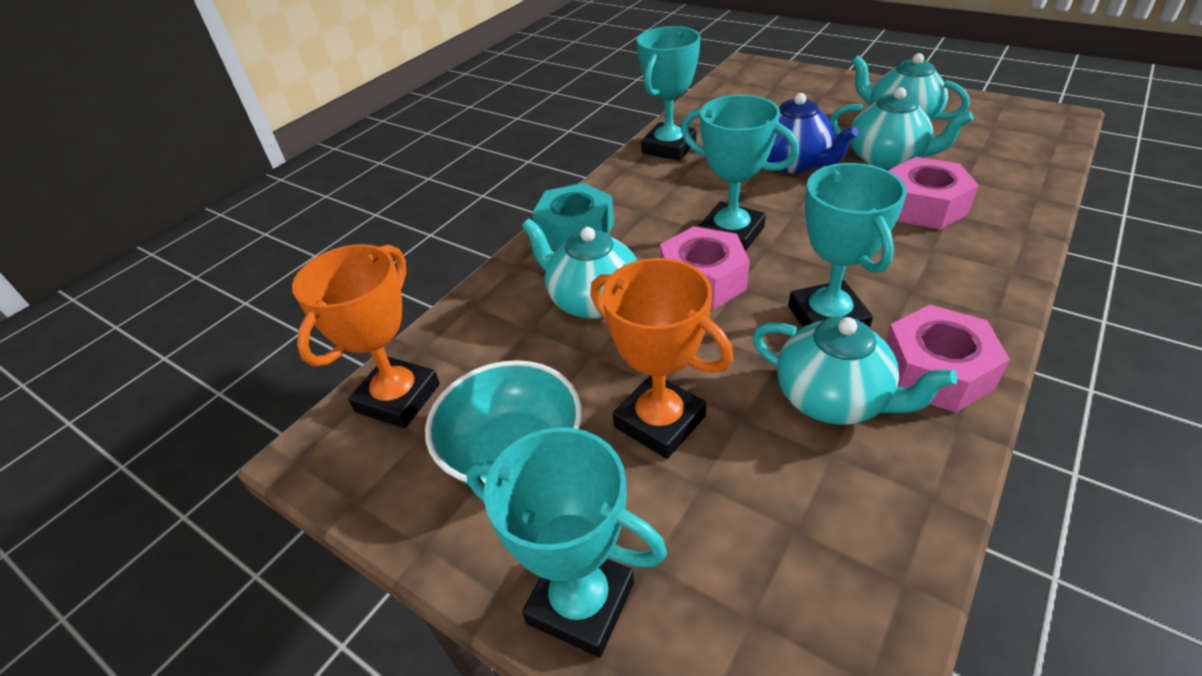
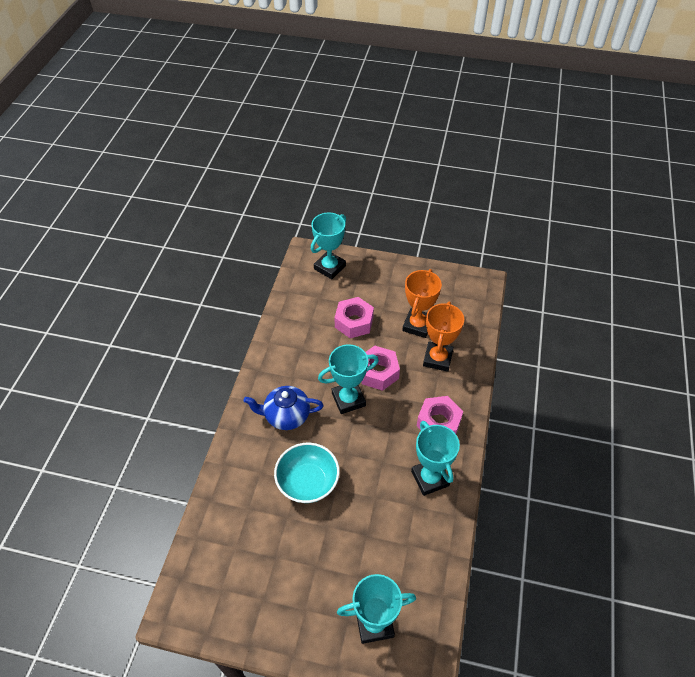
turquoise nut: [532,183,614,251] = 1 -> none = 0
turquoise teapot: [522,218,637,319] [752,317,957,425] [830,87,973,169] [851,53,970,121] = 4 -> none = 0

